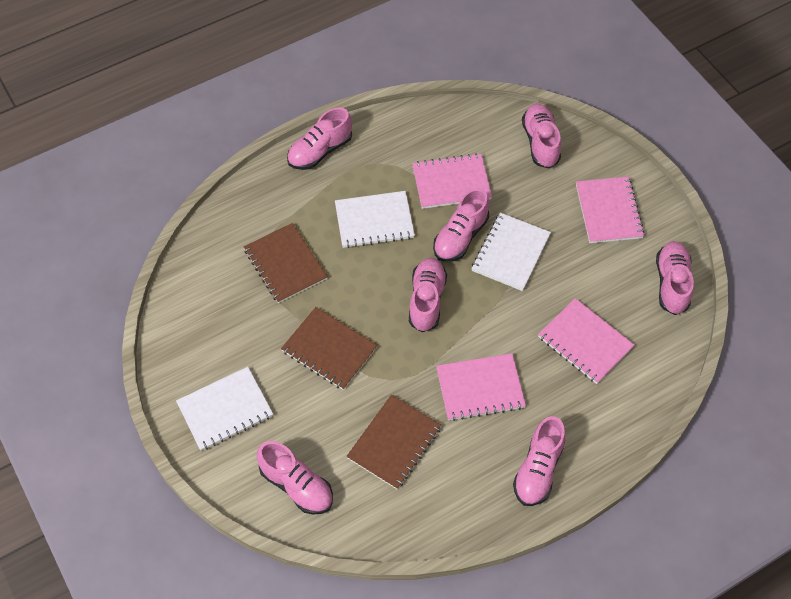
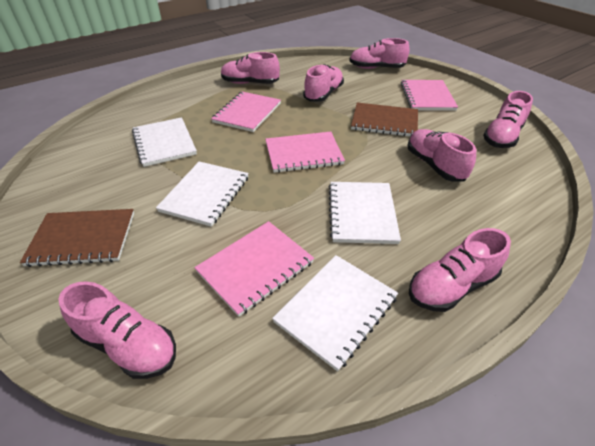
brown notebook: [244,223,328,303] [281,307,378,390] [346,395,441,489] = 3 -> [20,209,134,267] [351,103,418,137] = 2
white notebook: [176,367,273,451] [335,191,415,248] [471,213,551,291] = 3 -> [132,117,197,167] [156,161,249,227] [272,255,398,371] [329,182,401,244] = 4

